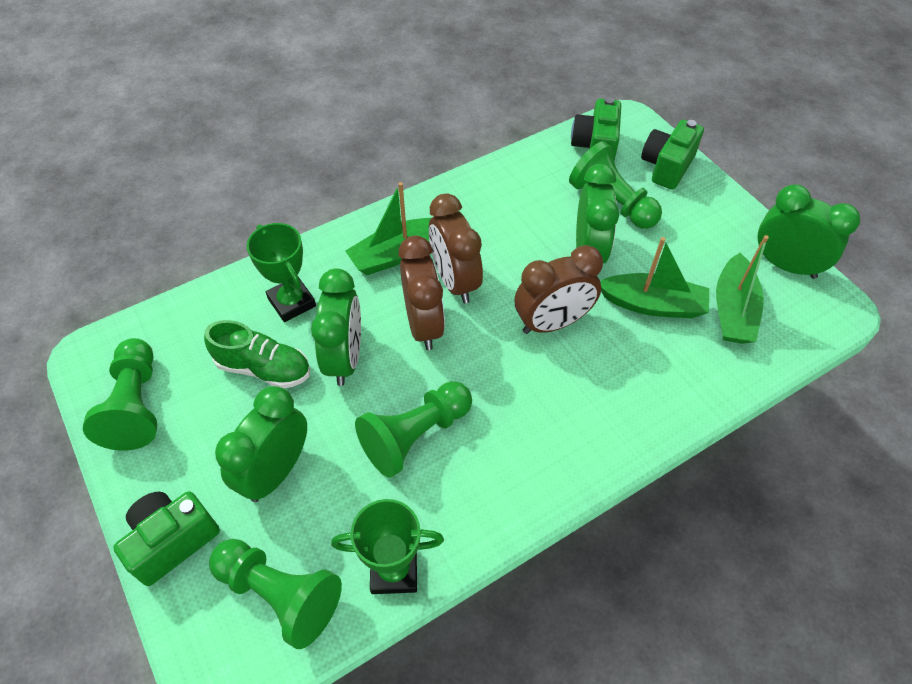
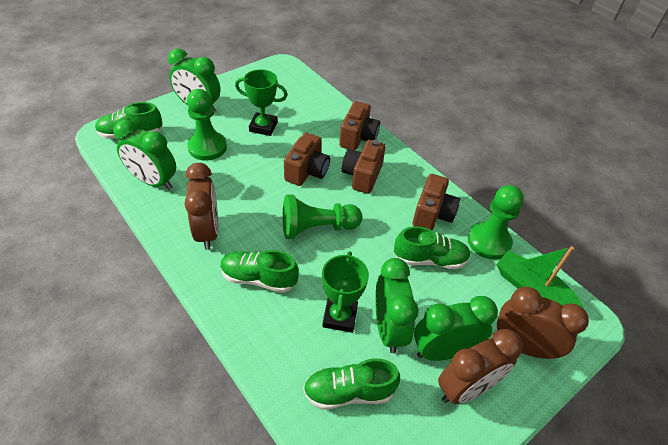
brown camera: none = 0 -> [284,132,330,186] [339,101,380,150] [342,140,386,194] [413,174,460,230] = 4
green boat: [345,182,431,275] [600,237,709,318] [716,235,769,344] = 3 -> [496,246,584,308] = 1
green camera: [113,491,220,586] [571,97,621,161] [641,120,704,190] = 3 -> none = 0
green pawn: [83,338,157,451] [209,539,342,649] [355,381,472,478] [569,141,662,229] = 4 -> [187,89,227,161] [283,195,362,239] [468,185,524,259] = 3
green shoe: [204,320,310,388] = 1 -> [95,102,163,139] [220,250,299,293] [303,359,400,410] [394,226,471,269] = 4

